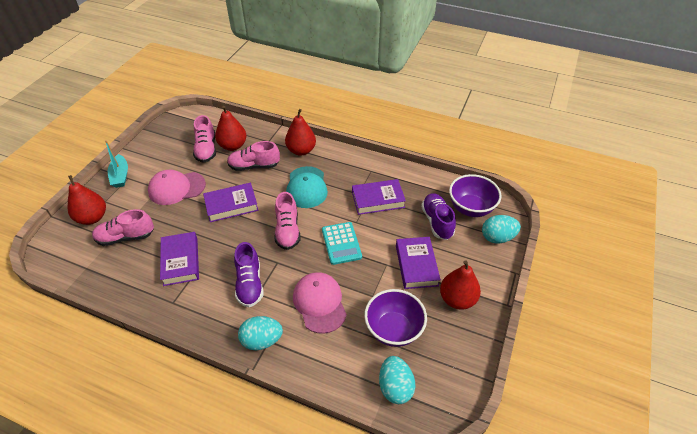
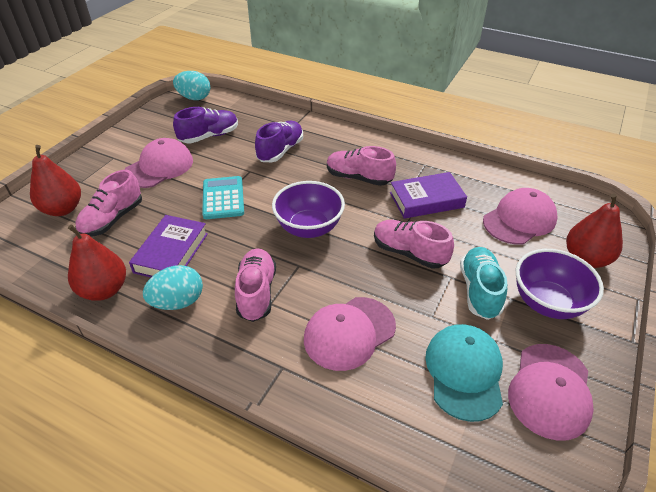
pink cap: [148,170,206,205] [293,272,347,334] = 2 -> [125,138,193,188] [304,297,396,371] [483,188,557,245] [508,344,594,441] = 4
purple book: [160,232,199,286] [203,183,258,222] [352,179,406,215] [396,237,441,289] = 4 -> [129,215,208,277] [390,172,467,219] = 2
red pear: [68,175,106,225] [215,106,247,151] [285,109,316,156] [440,260,481,309] = 4 -> [30,145,81,216] [68,224,126,301] [566,194,623,268] = 3
turquoise boat: [105,140,128,188] = 1 -> none = 0
turquoise egg: [238,316,283,350] [379,356,415,404] [482,215,521,244] = 3 -> [143,265,203,310] [173,71,210,100] = 2
turquoise shoe: none = 0 -> [460,247,507,320] = 1

